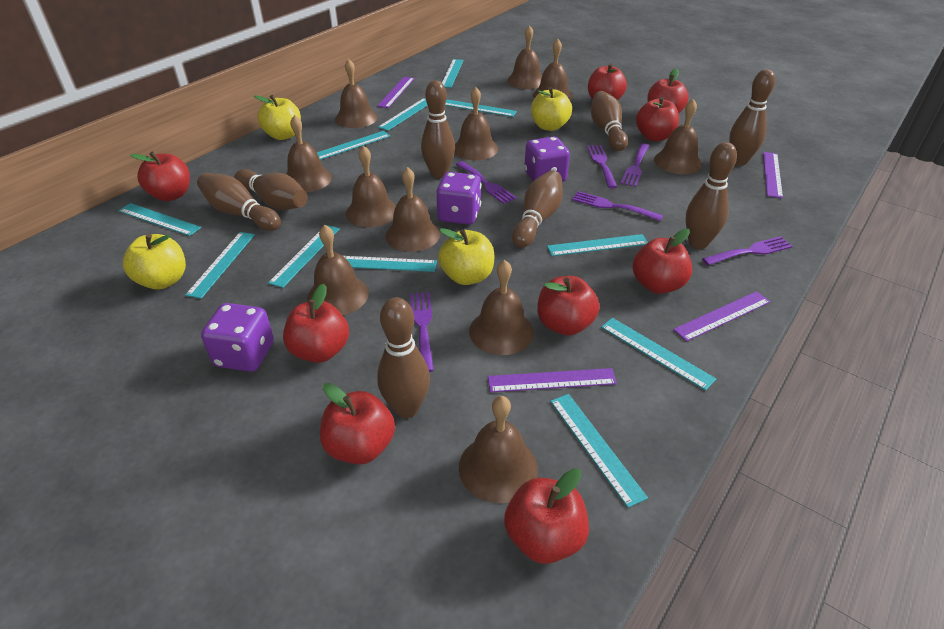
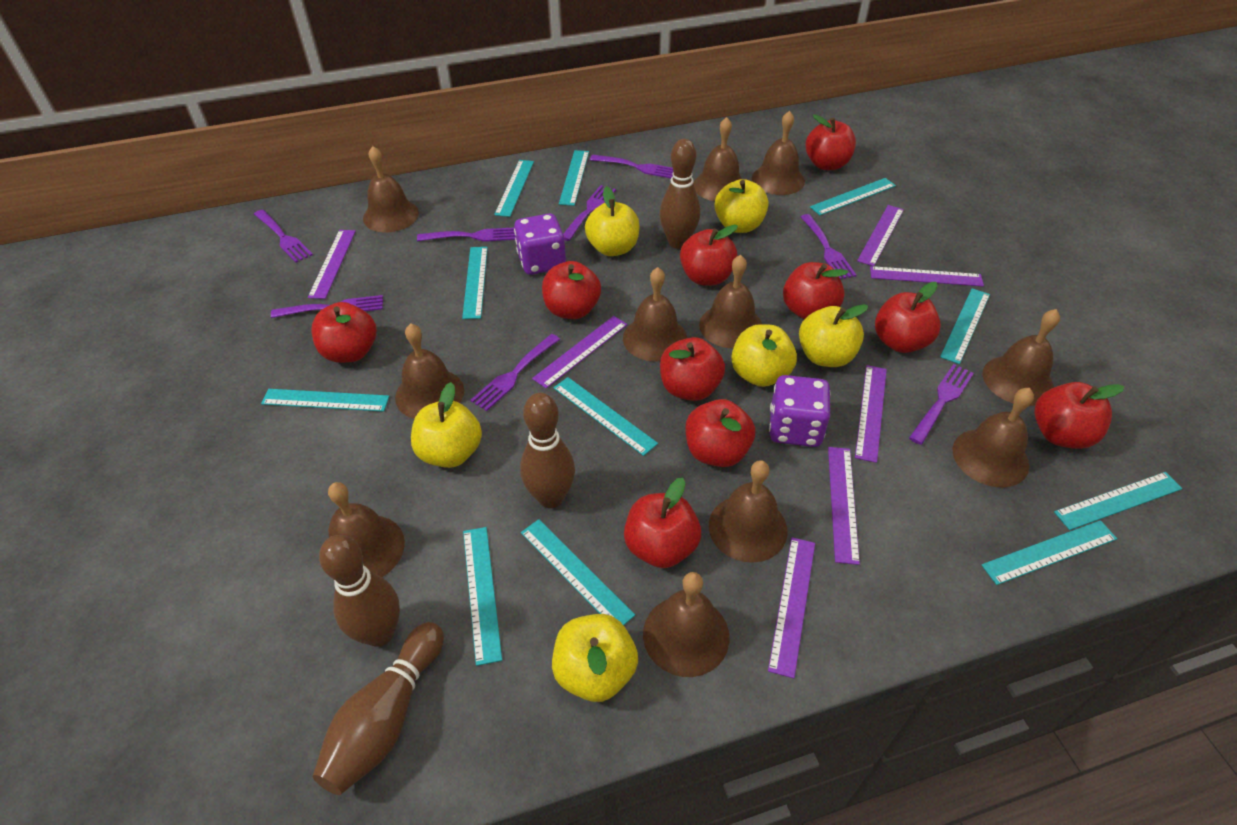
brown bowling pin: [197,173,281,231] [234,169,308,210] [377,297,430,418] [421,80,455,178] [512,170,563,248] [591,91,628,151] [686,142,737,249] [729,69,775,165] = 8 -> [313,622,444,795] [319,535,400,647] [520,393,575,508] [660,139,700,249] = 4
purple dice: [201,303,274,372] [436,172,481,225] [524,137,570,182] = 3 -> [514,213,566,275] [769,375,831,447] = 2
purple fork: [410,292,434,372] [456,161,517,204] [572,191,663,221] [587,145,617,188] [621,143,649,187] [702,236,793,265] = 6 -> [254,210,313,263] [271,295,383,318] [417,228,515,242] [470,334,560,411] [563,185,616,241] [590,155,673,178] [801,214,856,279] [909,364,974,445] = 8
purple ruler: [377,77,415,108] [488,368,617,393] [673,291,771,342] [763,152,783,198] = 4 -> [308,230,356,299] [532,316,627,388] [768,537,815,678] [828,447,860,565] [855,365,887,463] [857,205,904,266] [870,266,984,286] = 7
red apple: [130,152,190,201] [283,284,349,363] [320,383,395,464] [504,468,589,564] [537,276,599,336] [588,63,627,100] [633,229,692,294] [636,97,679,141] [647,68,689,113] = 9 -> [311,302,376,363] [542,261,601,319] [624,477,701,568] [660,337,725,401] [680,225,738,286] [686,399,755,467] [783,262,848,319] [806,114,856,170] [875,282,941,353] [1034,382,1124,449] = 10
yellow apple: [123,234,186,290] [254,95,301,140] [438,228,494,285] [531,87,572,131] = 4 -> [411,382,482,468] [552,614,638,702] [585,186,640,256] [714,179,769,233] [731,324,797,387] [799,304,868,367] = 6

